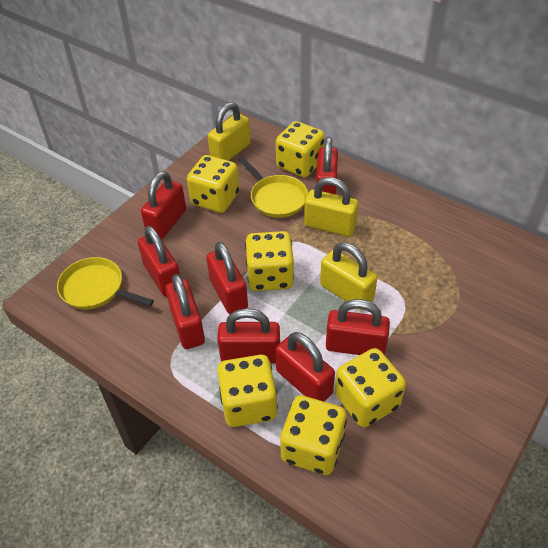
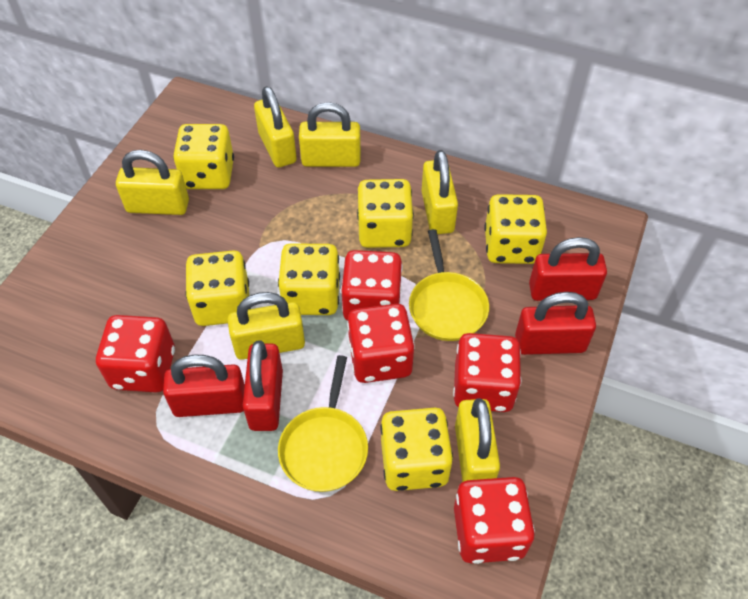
red dice: none = 0 -> [96,315,175,393] [341,250,403,321] [347,304,415,383] [453,333,521,412] [454,477,535,564] = 5
red padlock: [138,226,180,296] [141,171,186,239] [165,274,205,349] [206,242,248,314] [217,308,280,363] [275,332,335,401] [316,137,338,194] [326,299,390,355] = 8 -> [163,355,245,417] [243,341,283,431] [515,292,596,355] [529,237,607,301] = 4
yellow padlock: [208,102,251,161] [304,177,359,237] [320,243,378,310] = 3 -> [116,150,189,215] [228,292,305,360] [254,86,297,167] [299,102,361,167] [422,150,458,234] [455,398,500,482] = 6

